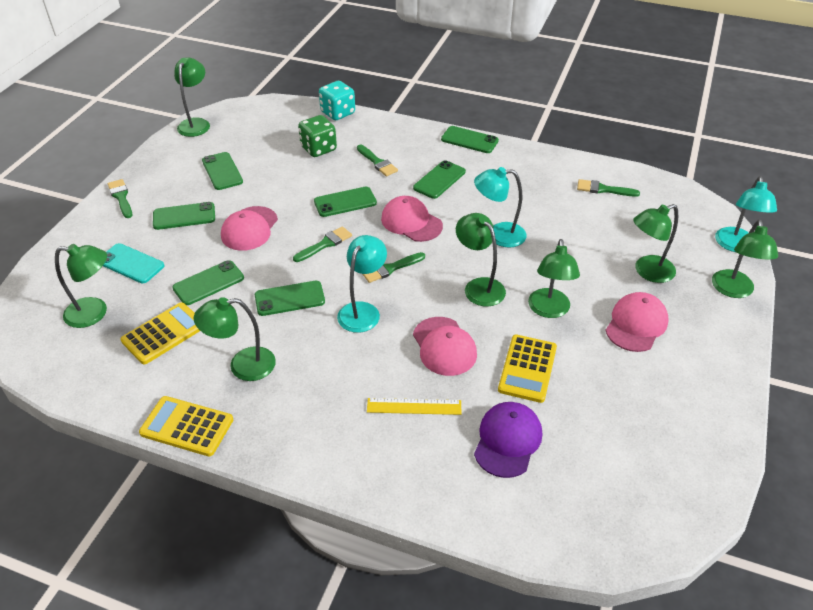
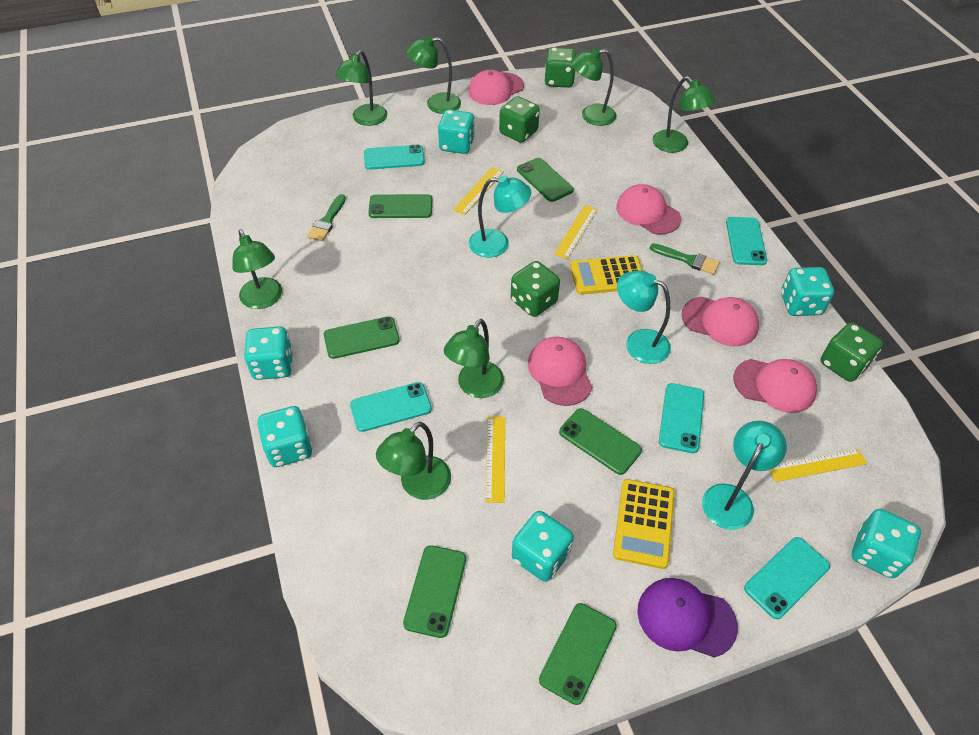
green brush: [108,179,132,218] [293,226,352,262] [357,145,398,176] [363,252,425,283] [577,179,640,197] = 5 -> [307,194,346,241] [650,243,720,275] = 2
green dice: [298,115,337,157] = 1 -> [499,96,540,143] [511,261,560,317] [545,47,577,88] [820,322,883,382] = 4
green phone: [153,202,215,230] [172,260,244,305] [202,152,243,190] [255,281,325,316] [314,187,377,217] [413,160,466,199] [441,126,499,153] = 7 -> [324,316,400,359] [368,194,432,218] [403,545,466,638] [517,158,574,202] [539,603,617,705] [559,408,642,475] = 6
pink cap: [221,206,278,251] [381,196,443,242] [413,317,477,376] [605,292,669,352] = 4 -> [468,70,524,105] [528,337,592,406] [616,184,681,235] [682,297,759,346] [733,359,817,413] = 5
turquoise dice: [319,81,355,120] = 1 -> [244,326,293,380] [257,406,312,467] [438,110,475,154] [512,511,574,582] [781,267,834,316] [852,509,921,578] = 6
turquoise phone: [103,243,165,283] = 1 -> [350,382,432,432] [364,144,425,170] [659,383,704,453] [726,217,767,265] [744,537,830,619] = 5
yellow calculator: [120,302,200,364] [139,396,233,456] [498,335,557,403] = 3 -> [570,255,643,295] [613,479,675,569] = 2
yellow ruler: [367,398,461,415] = 1 -> [453,167,504,215] [486,416,505,503] [554,205,598,259] [770,448,867,482] = 4

